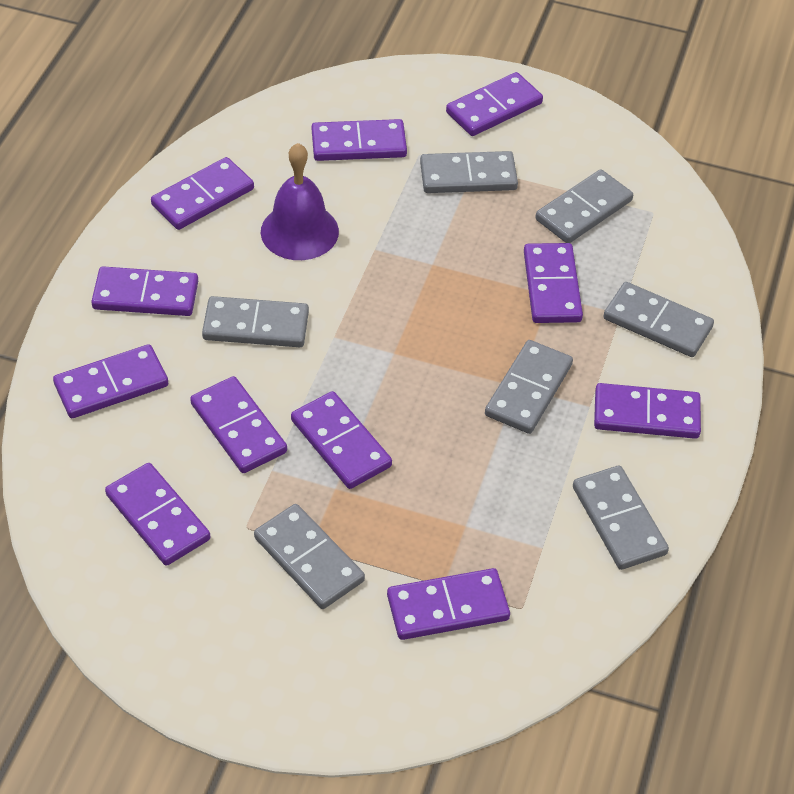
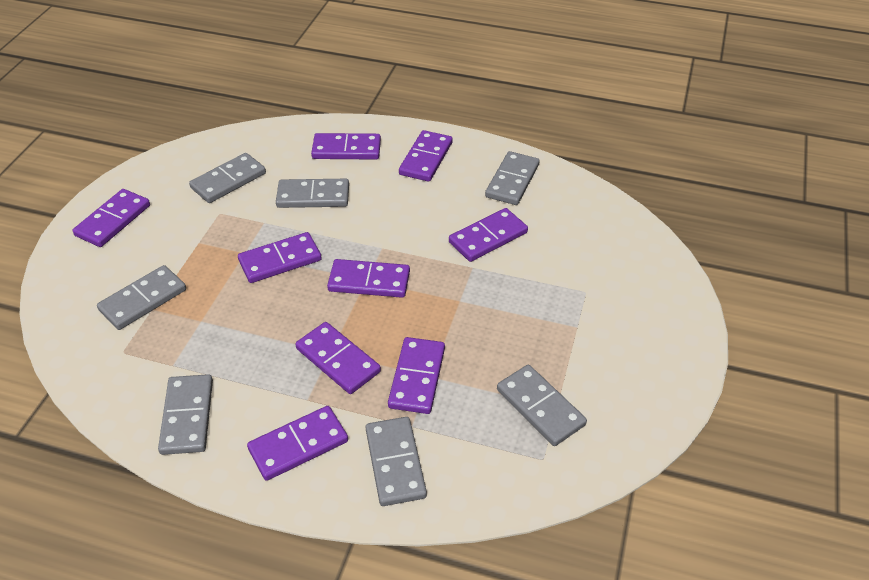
purple bell: [261,143,339,260] = 1 -> none = 0
purple domino: [53,344,168,418] [91,266,198,316] [105,463,210,566] [151,157,254,230] [190,376,287,473] [291,391,392,489] [312,119,407,161] [387,568,510,640] [446,72,543,136] [524,243,583,323] [594,383,701,439] = 11 -> [73,189,150,247] [238,232,322,283] [247,406,348,481] [295,322,381,394] [311,133,381,160] [327,259,410,298] [388,337,445,414] [399,130,453,182] [449,208,528,262] = 9

